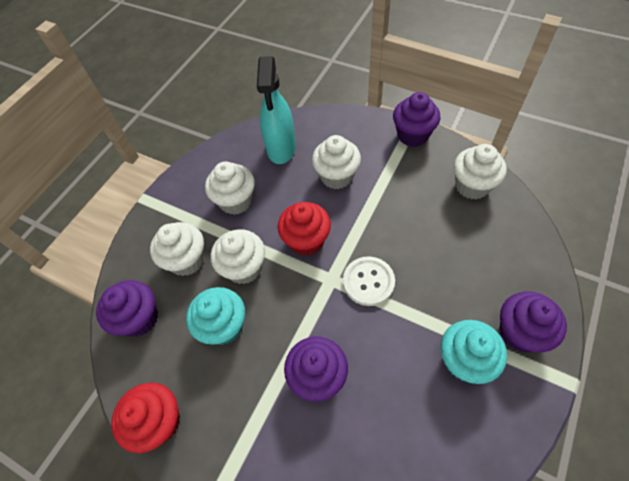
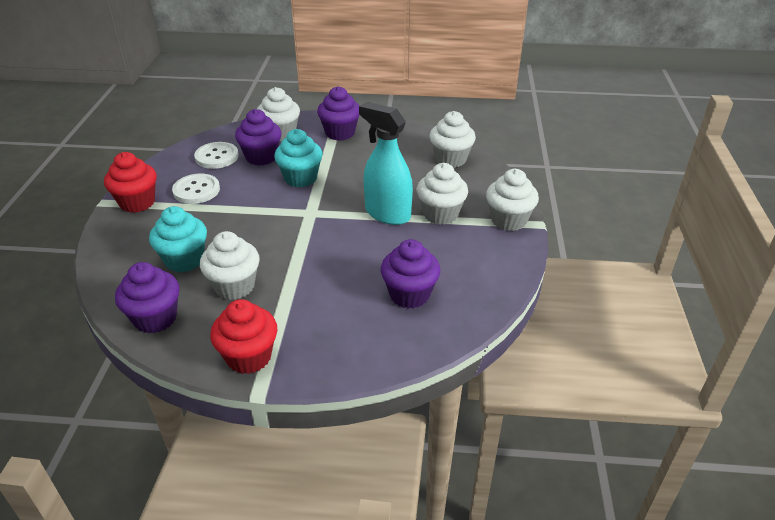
white button: [343,256,395,306] = 1 -> [172,174,220,204] [194,142,239,169] = 2

